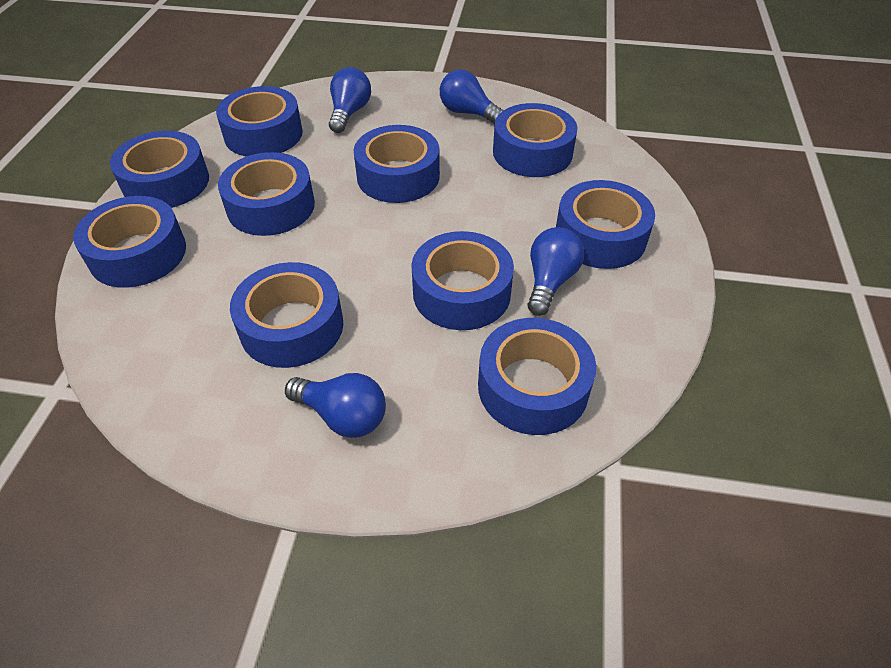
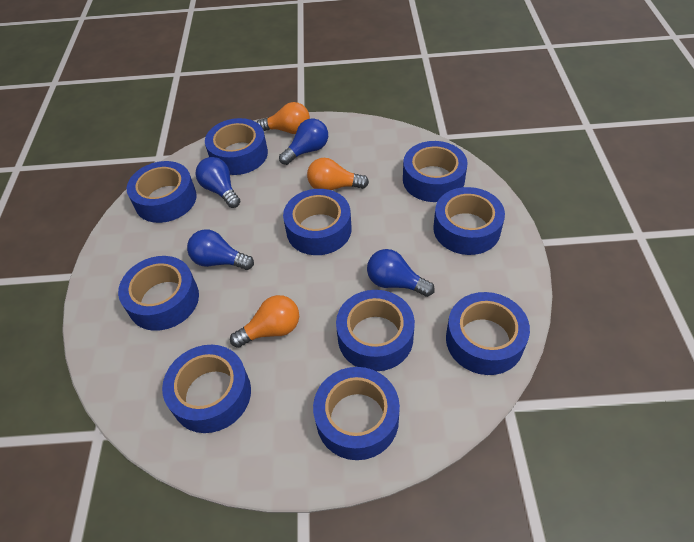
orange light bulb: none = 0 -> [230,295,299,348] [257,102,310,134] [307,158,369,190] = 3

